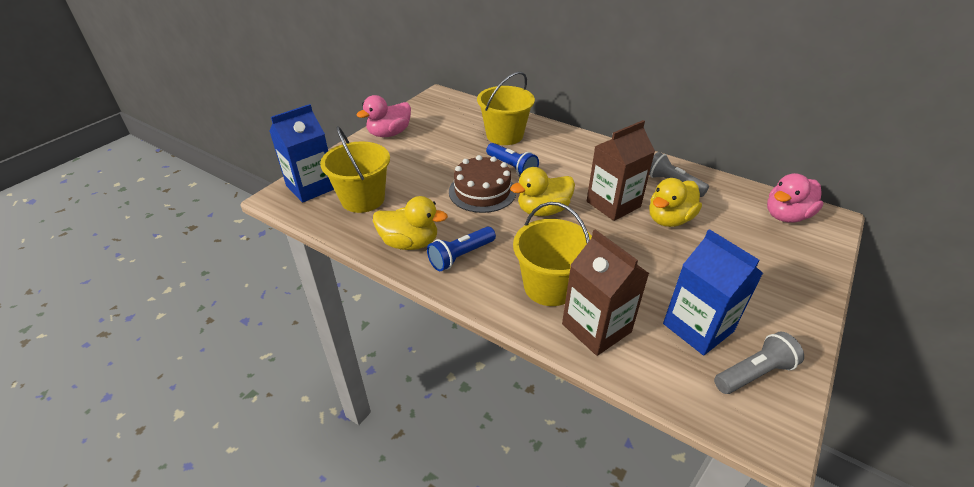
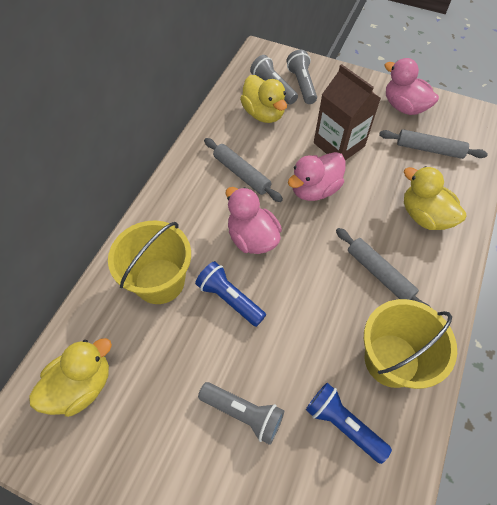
blue carton: [269,104,334,203] [663,229,763,355] = 2 -> none = 0
brown cake: [449,155,516,213] = 1 -> none = 0
brown carton: [562,229,650,356] [587,120,655,221] = 2 -> [314,64,381,160] = 1
grey flashlight: [649,152,709,197] [714,331,804,394] = 2 -> [198,382,284,445] [250,55,298,104] [287,50,317,104] = 3
grey rolling pin: none = 0 -> [204,138,283,202] [336,228,430,307] [379,129,488,159] = 3
pink duck: [356,95,411,137] [767,173,823,223] = 2 -> [226,187,282,254] [288,152,346,201] [384,58,439,115] = 3
yellow bucket: [320,126,390,213] [477,71,535,145] [513,202,592,306] = 3 -> [108,220,191,304] [364,299,457,389] = 2

